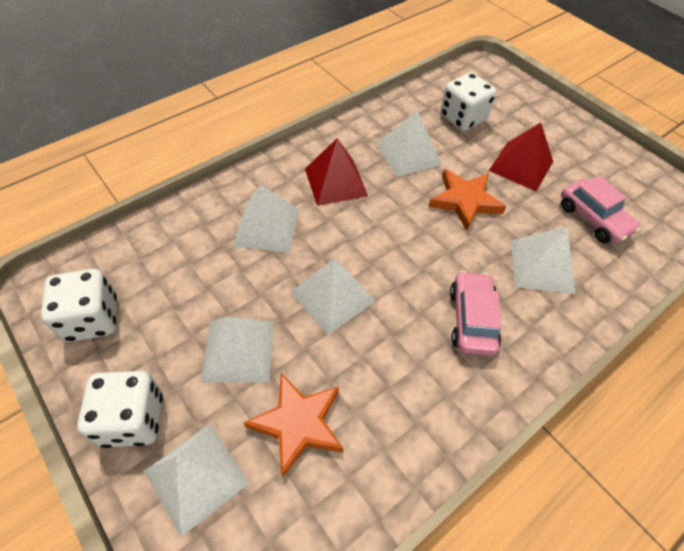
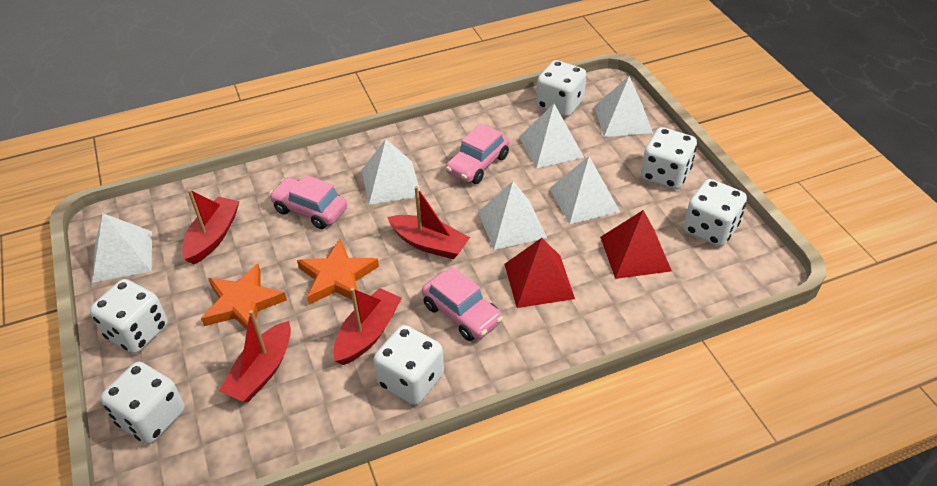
pink car: [450,271,502,356] [561,175,641,243] = 2 -> [269,175,347,229] [422,267,503,341] [446,123,509,184] = 3
red boat: none = 0 -> [182,189,240,265] [219,310,291,402] [333,288,402,365] [387,186,470,259] = 4
white dice: [41,269,117,342] [77,371,163,448] [440,73,496,131] = 3 -> [90,279,168,354] [100,362,185,444] [374,325,444,405] [536,60,587,117] [641,127,697,189] [684,179,747,247] = 6

